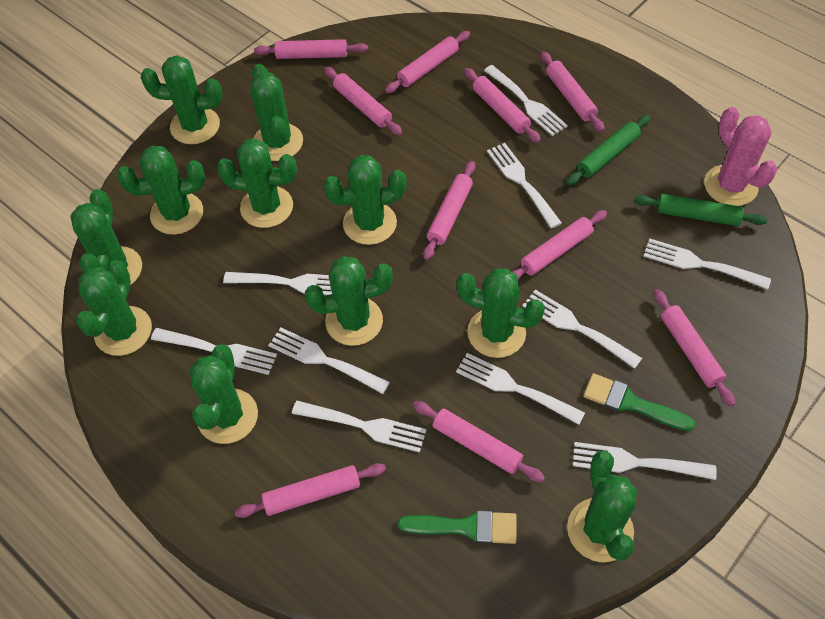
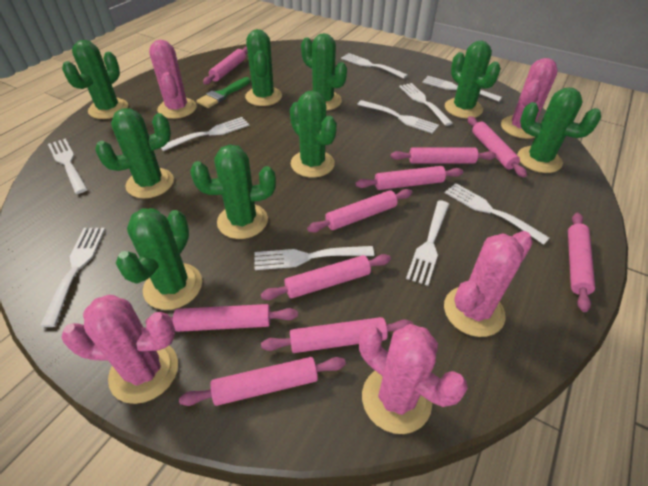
green brush: [398,510,517,544] [584,373,696,431] = 2 -> [196,77,251,108] = 1
green cactus: [70,189,142,285] [76,260,152,356] [117,145,205,235] [141,55,223,144] [189,344,258,444] [217,138,297,228] [251,64,303,161] [305,256,393,346] [324,155,407,245] [456,268,545,358] [567,450,637,562] = 11 -> [62,40,128,119] [95,108,174,198] [116,208,202,310] [190,145,276,239] [245,29,282,106] [290,91,337,178] [301,33,347,110] [445,41,501,119] [517,87,601,173] = 9
green rolling pin: [566,115,651,186] [634,194,768,226] = 2 -> none = 0
pink cactus: [704,107,777,206] = 1 -> [61,295,178,404] [149,40,197,119] [359,324,468,434] [444,231,533,337] [501,58,558,139] = 5

